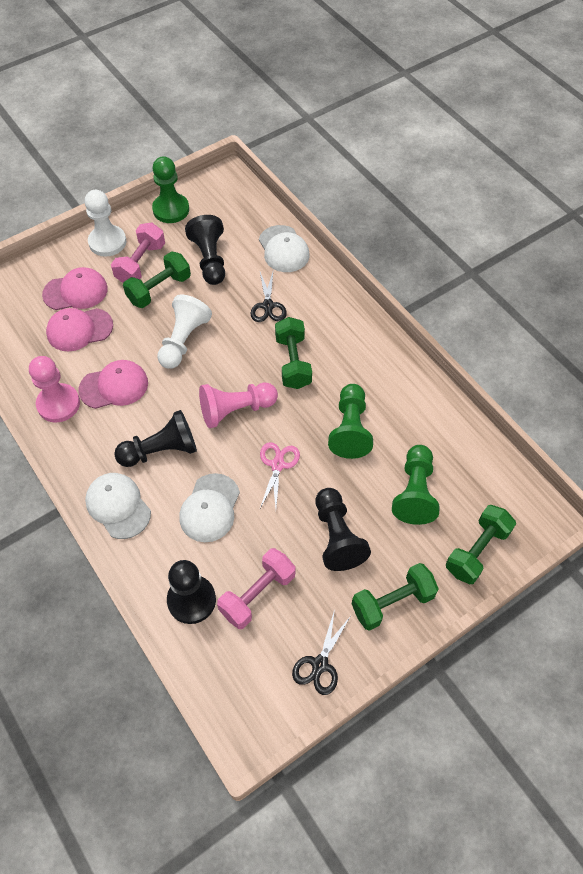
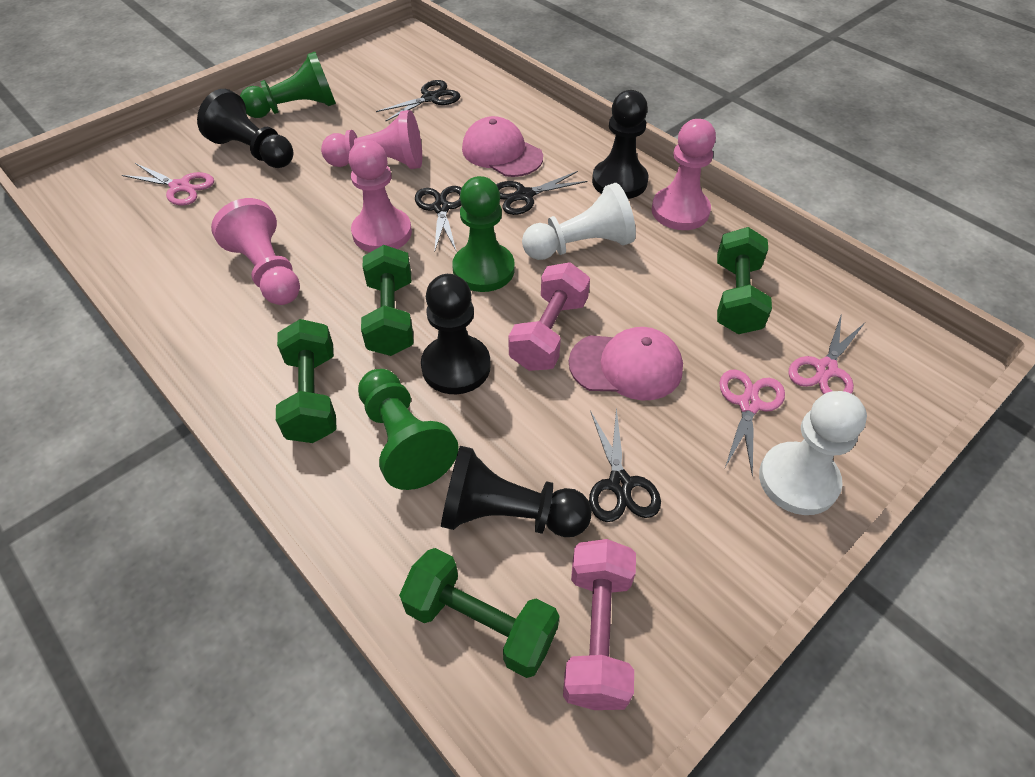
black scissors: [251,272,287,322] [292,609,351,695] = 2 -> [376,80,460,121] [415,186,462,253] [496,171,587,215] [589,407,661,522] = 4
pink cap: [42,267,108,310] [46,308,113,352] [78,360,148,409] = 3 -> [462,116,543,177] [569,327,683,401] = 2
pink pawn: [29,356,80,423] [199,382,278,428] = 2 -> [211,198,300,305] [321,110,422,169] [349,140,412,252] [652,119,716,230] = 4
pink scissors: [260,442,300,508] = 1 -> [122,163,214,206] [719,369,785,477] [789,313,865,394] = 3
white cap: [85,473,151,539] [179,473,240,542] [259,225,309,272] = 3 -> none = 0

